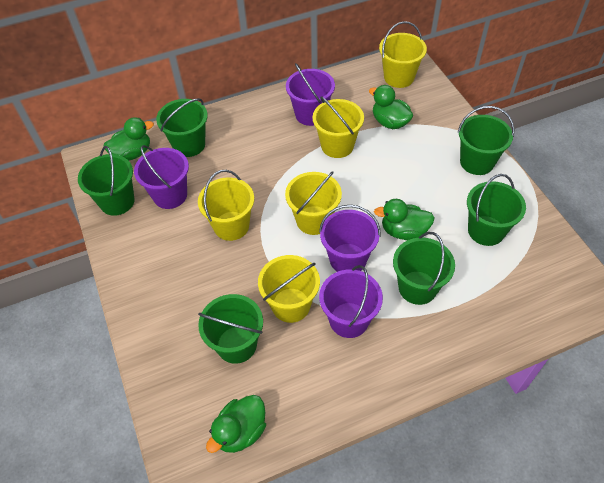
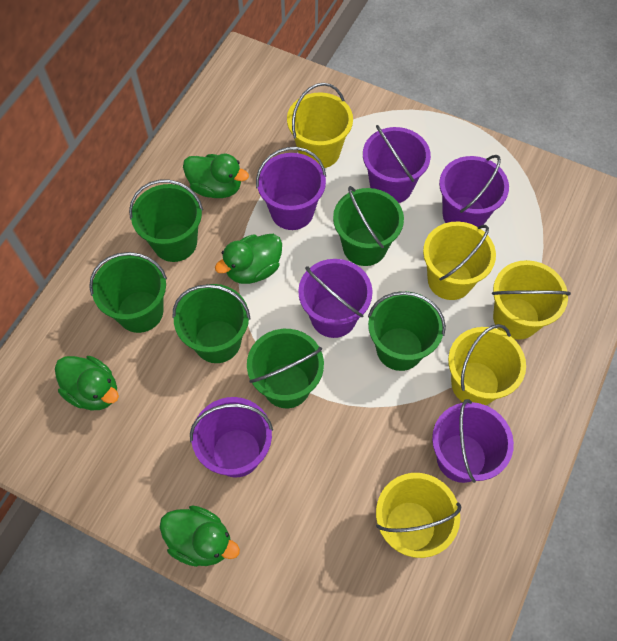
purple bucket: [134,145,189,209] [286,63,335,126] [319,205,381,272] [319,265,383,338] = 4 -> [190,397,273,477] [256,147,326,230] [298,259,373,338] [363,125,431,203] [432,399,514,483] [439,155,509,227] = 6

